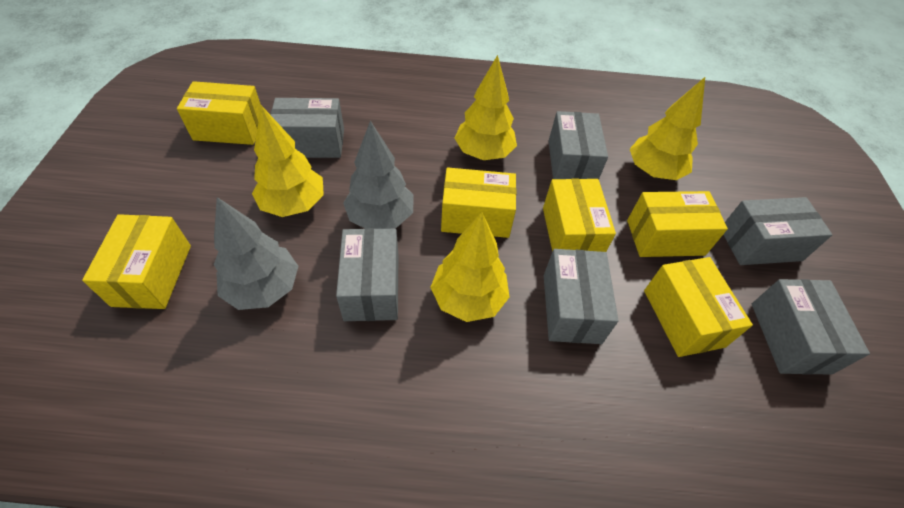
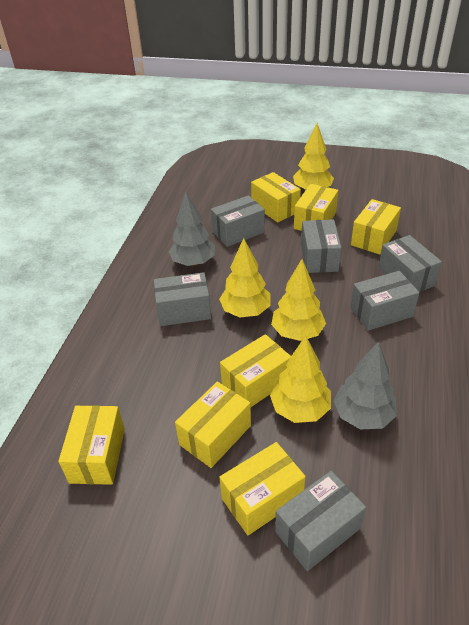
yellow box: [82,214,191,309] [177,81,261,145] [441,167,516,238] [543,179,616,252] [627,191,728,257] [644,257,753,357] = 6 -> [59,405,125,485] [175,382,251,468] [219,442,306,535] [220,334,291,407] [251,172,301,223] [294,184,338,231] [351,199,401,254] = 7

